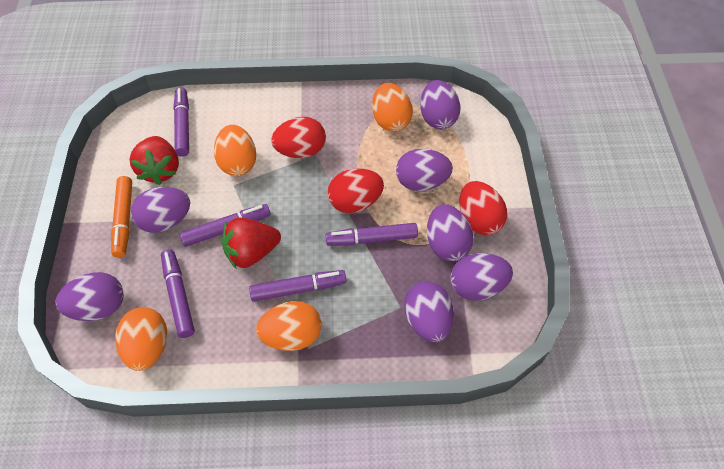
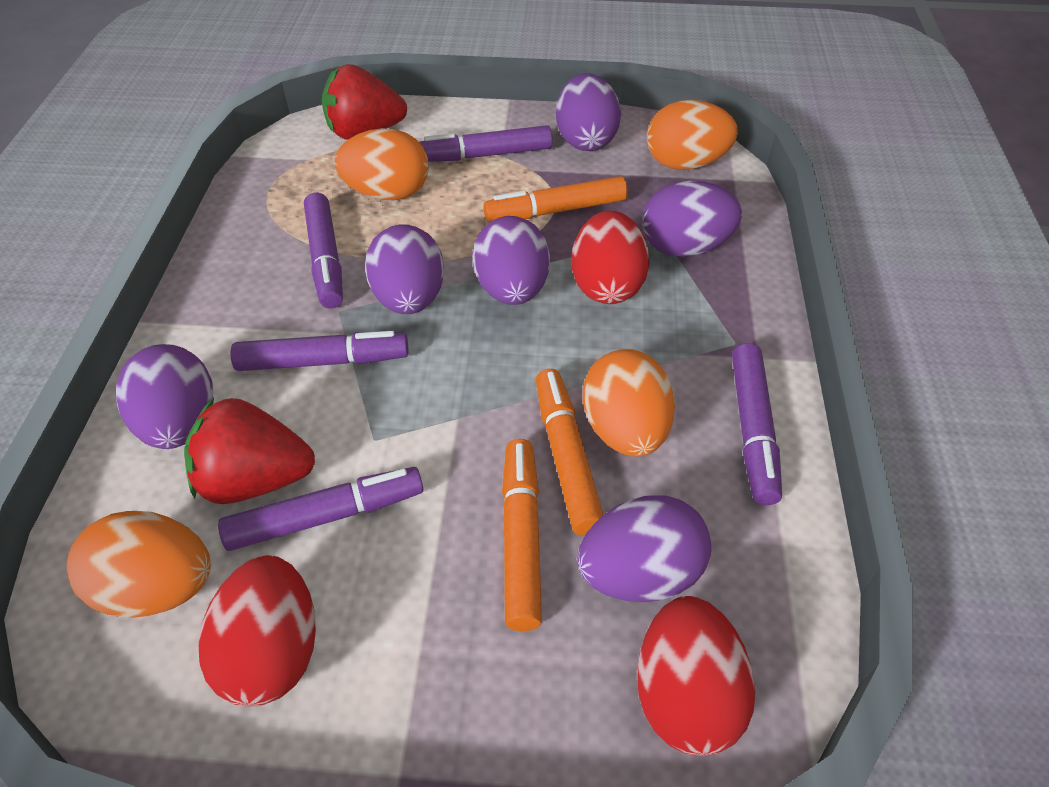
orange marker: [111,176,132,258] = 1 -> [483,176,628,222] [502,439,542,631] [536,369,603,536] = 3
purple egg: [55,272,124,321] [131,187,190,233] [396,149,453,191] [404,281,454,342] [420,80,460,129] [427,204,474,261] [450,253,513,301] = 7 -> [116,344,213,449] [365,225,444,314] [472,216,550,305] [556,73,621,151] [577,495,711,602] [642,181,742,257] = 6

